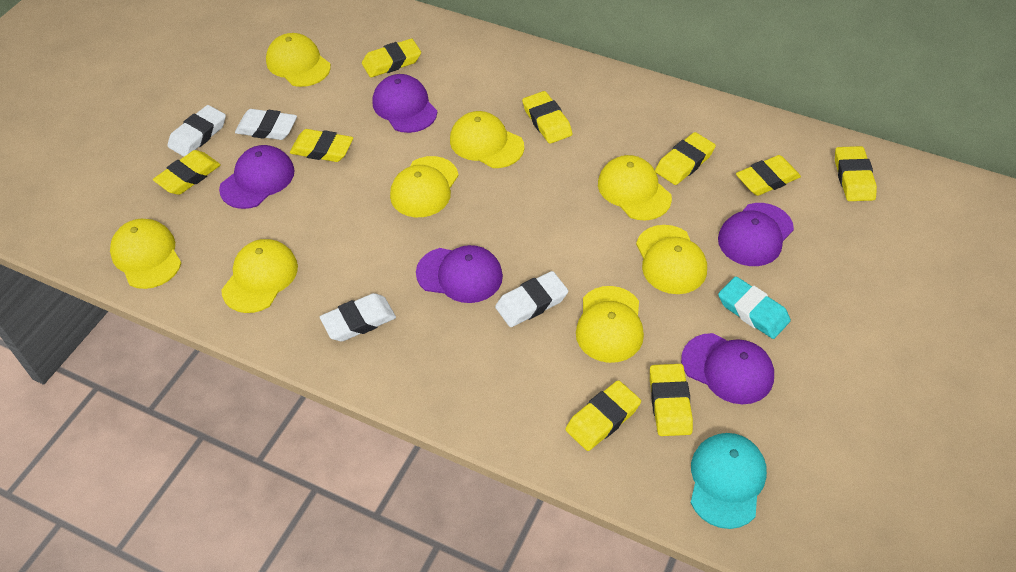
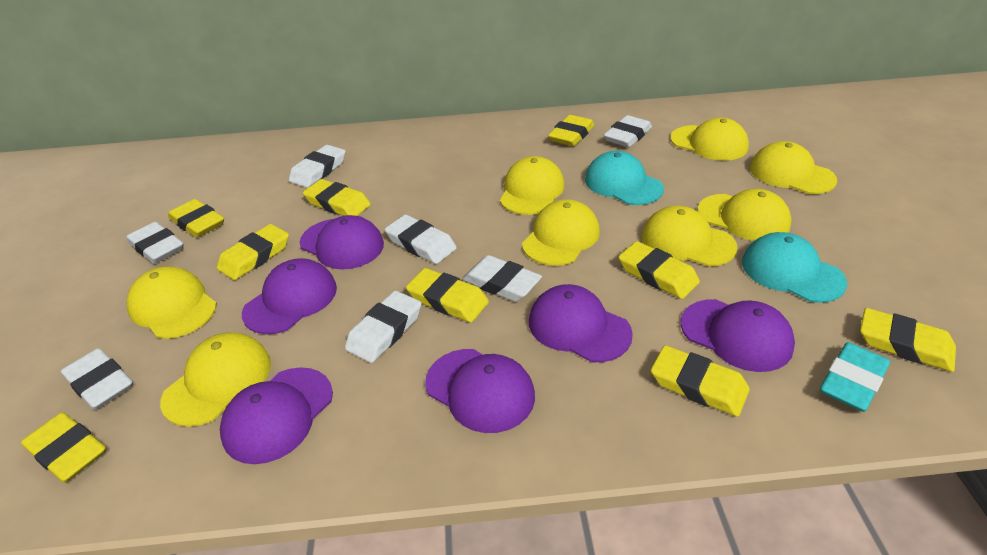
purple cap: [219,145,295,209] [372,74,437,133] [416,245,503,303] [681,333,774,404] [718,203,794,266] = 5 -> [220,367,333,464] [242,258,337,334] [300,215,384,269] [425,349,535,433] [529,284,633,362] [681,299,795,372] = 6
turquoise cap: [691,433,767,529] = 1 -> [585,151,664,205] [742,232,847,303] = 2
white eraser: [167,105,226,157] [235,109,297,140] [320,293,396,341] [495,271,568,327] = 4 -> [61,348,133,410] [126,222,183,264] [289,145,345,188] [345,291,422,363] [385,215,457,264] [462,255,542,302] [603,115,652,147] = 7

